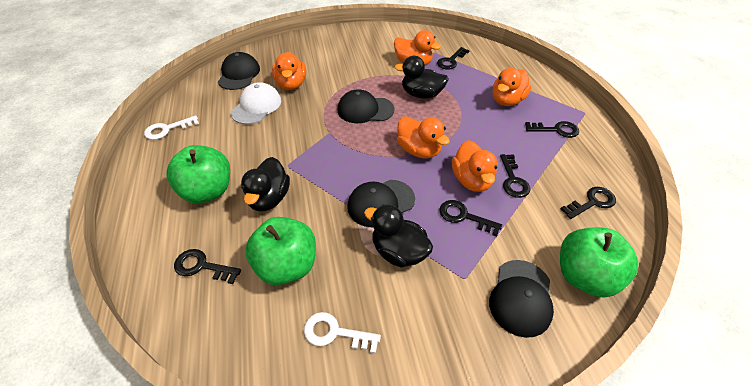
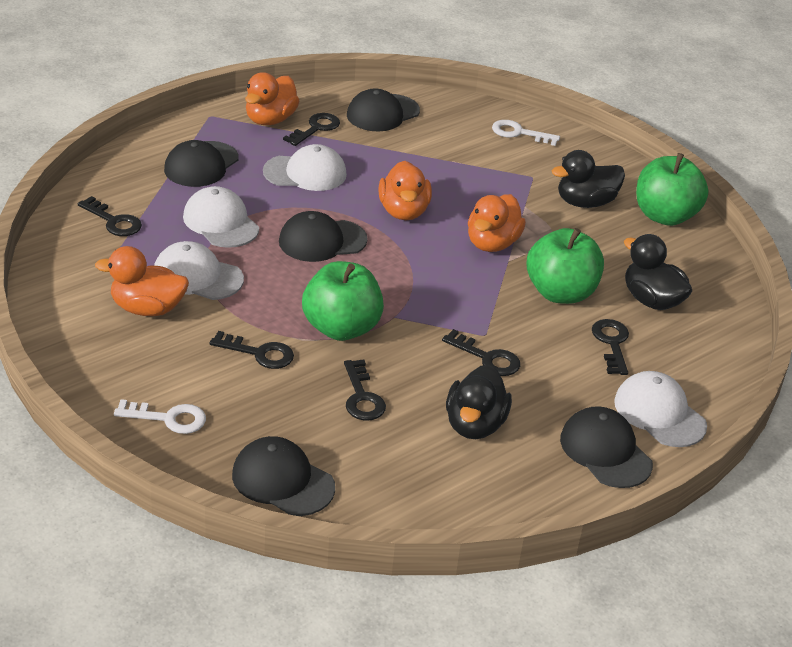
black cap: [218,52,260,90] [338,89,395,123] [347,180,415,227] [489,260,554,338] = 4 -> [164,140,239,187] [232,436,335,516] [279,211,368,262] [347,88,420,131] [560,406,653,488] = 5
orange duck: [272,52,306,90] [394,30,441,66] [397,116,450,159] [452,140,498,192] [493,68,531,106] = 5 -> [95,246,189,316] [245,72,299,125] [378,161,432,220] [468,194,526,252] = 4
white cap: [231,82,281,124] = 1 -> [154,241,244,300] [183,186,259,248] [263,144,347,191] [614,371,707,447] = 4

